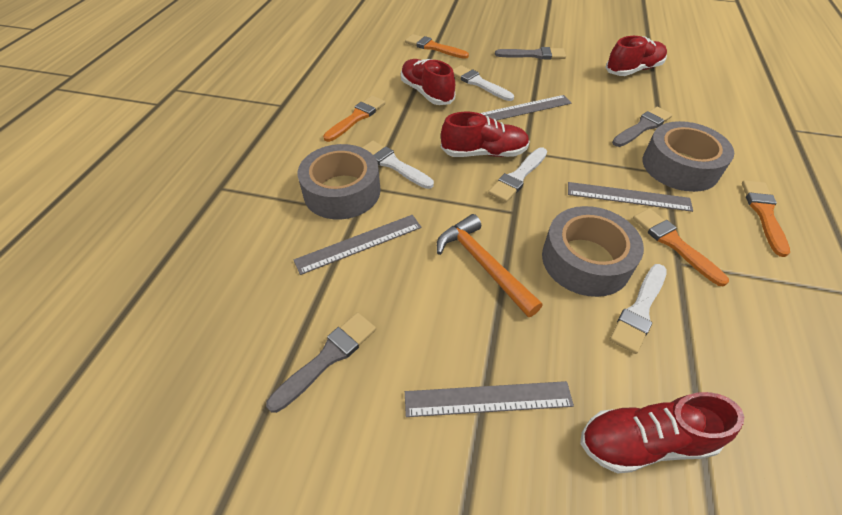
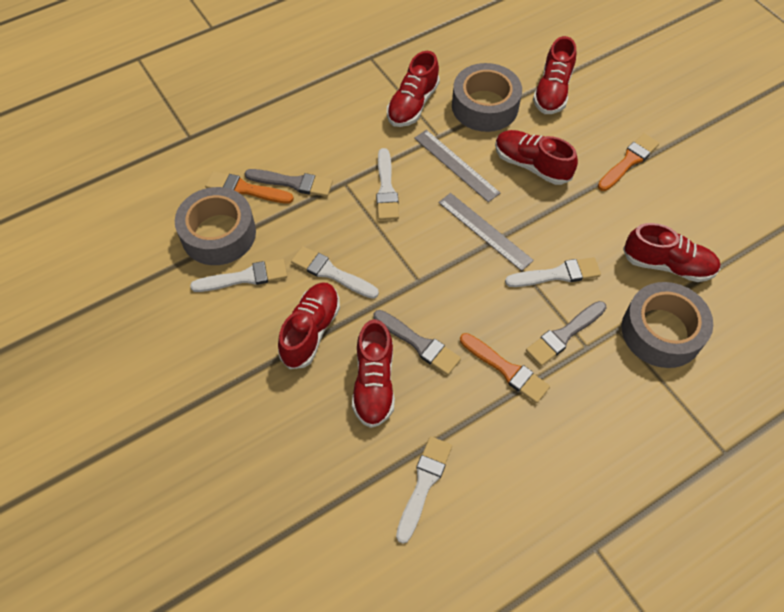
grey ruler: [294,215,421,275] [405,381,574,417] [480,95,571,120] [568,182,693,212] = 4 -> [414,130,500,202] [438,193,534,271] = 2
orange brush: [323,96,385,142] [405,34,469,59] [633,208,729,287] [742,180,790,257] = 4 -> [205,171,294,204] [460,333,550,403] [598,133,659,191] = 3
orange hammer: [437,214,543,317] = 1 -> none = 0
red shoe: [401,59,455,105] [441,112,530,157] [580,392,744,474] [606,36,667,76] = 4 -> [278,282,340,369] [352,319,395,428] [387,51,440,127] [495,130,578,185] [533,36,576,114] [623,223,720,282] = 6
white brush: [362,141,434,189] [453,65,514,101] [488,147,547,202] [610,264,667,354] = 4 -> [190,259,287,292] [291,246,379,299] [376,148,399,220] [396,436,452,544] [505,257,601,287] = 5

